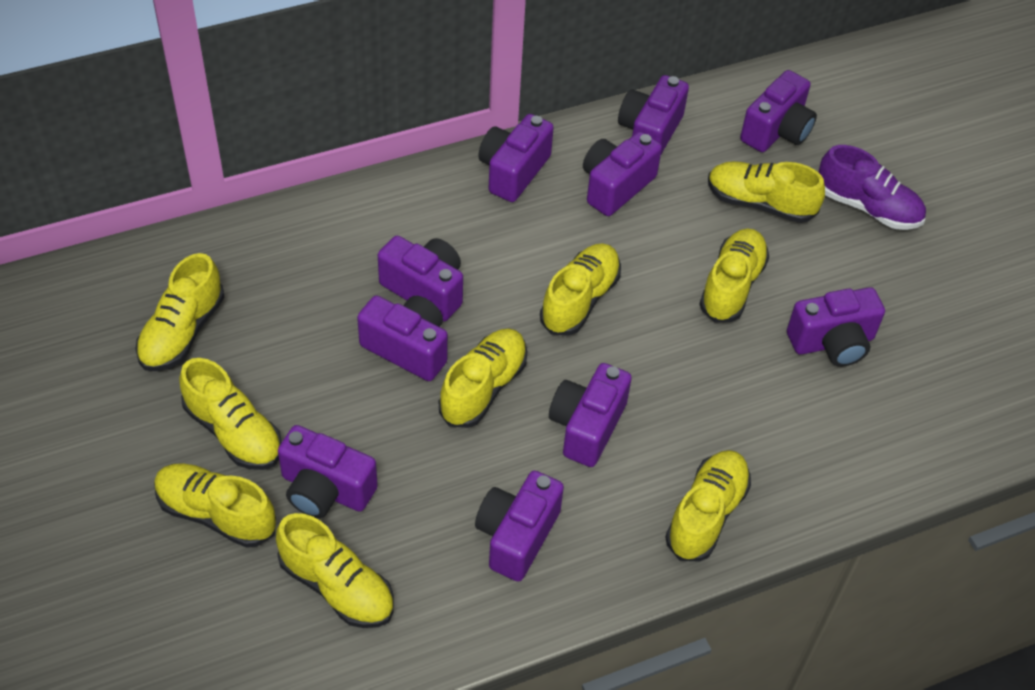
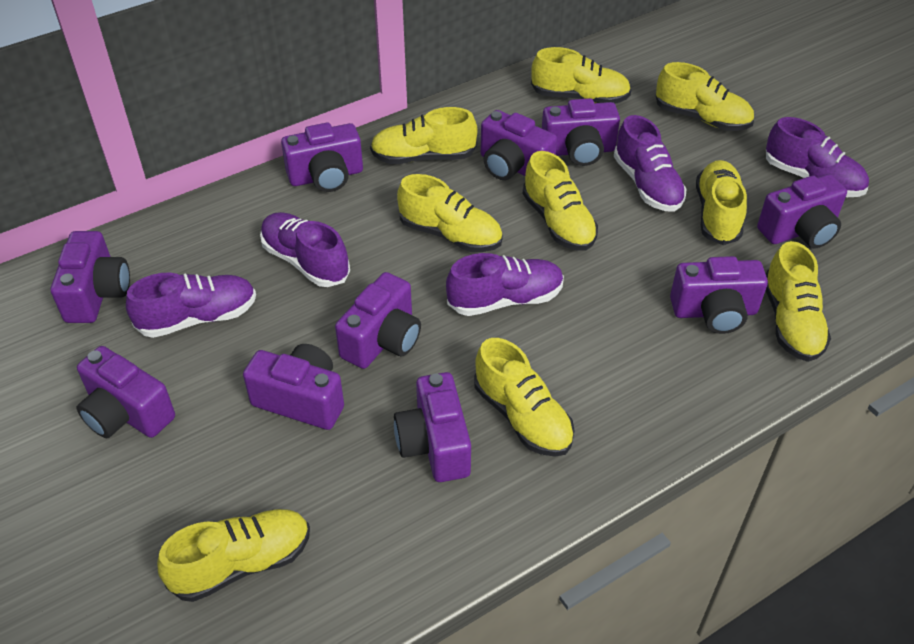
purple shoe: [818,145,926,230] = 1 -> [126,273,256,338] [260,212,350,287] [446,253,564,316] [614,115,687,212] [766,117,869,197] = 5

